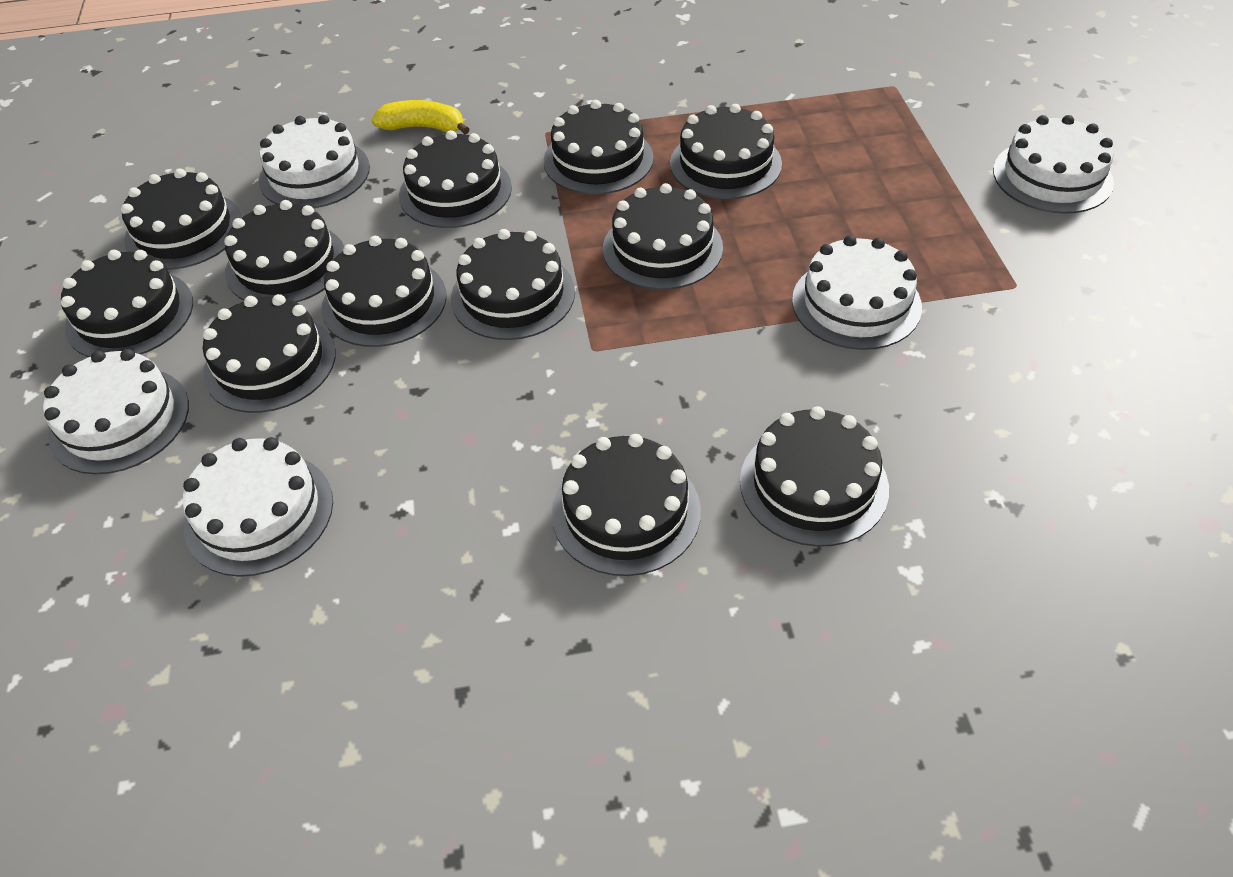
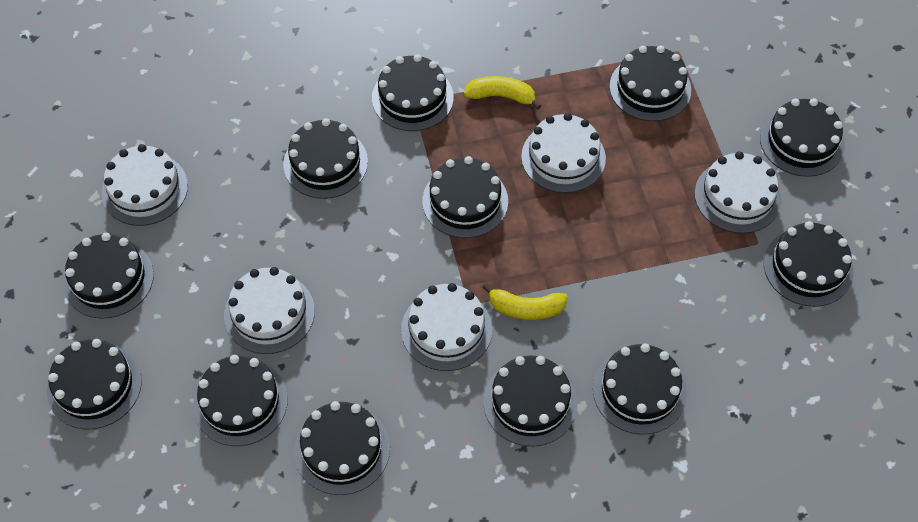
yellow banana: [372,100,470,135] = 1 -> [464,76,542,109] [482,283,568,320] = 2

